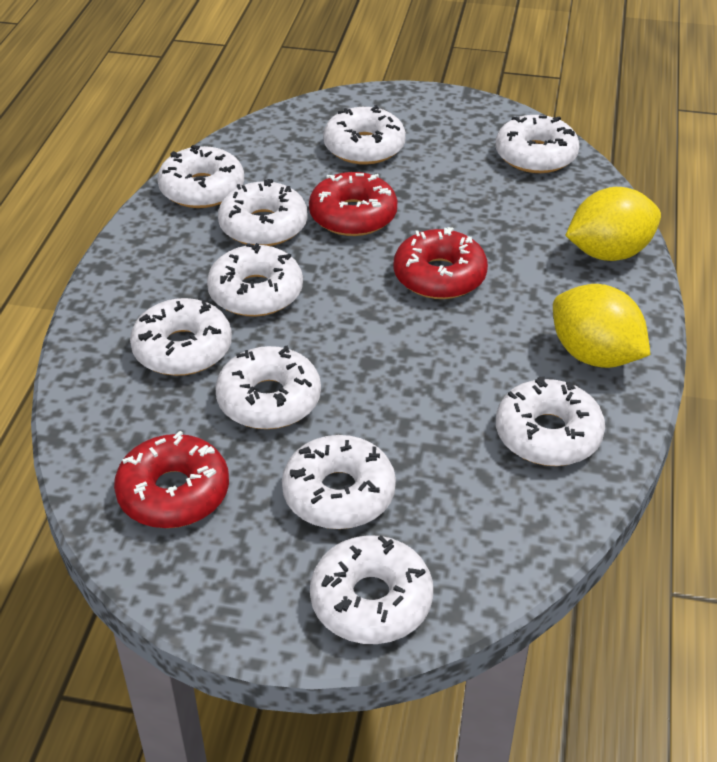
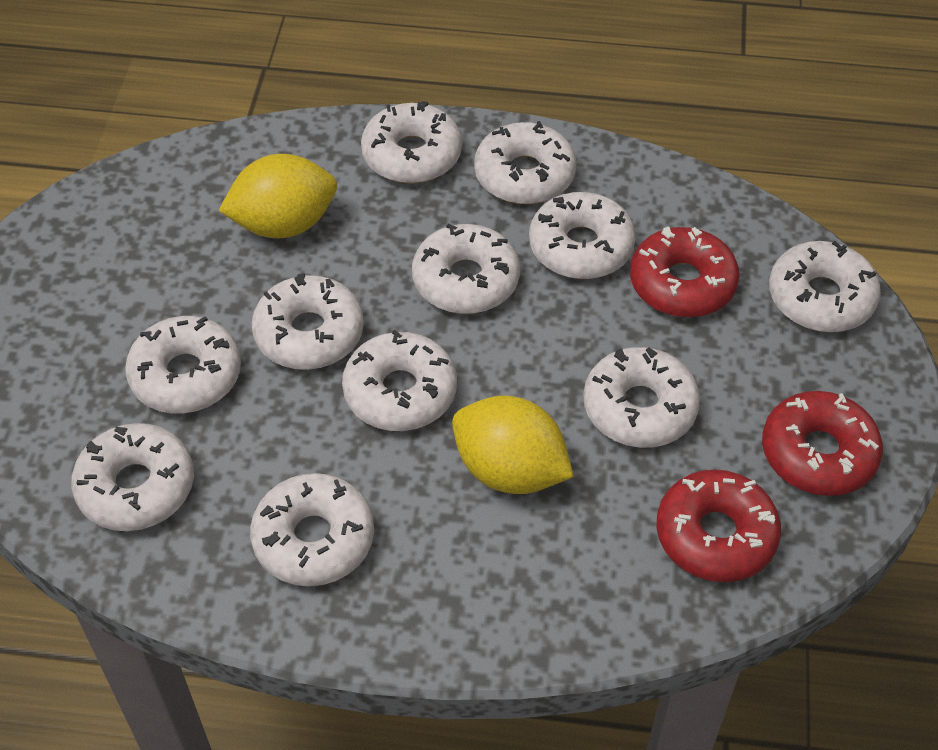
white donut: [130,298,232,376] [157,145,244,208] [207,243,303,317] [215,345,321,429] [218,179,308,246] [282,435,396,529] [310,535,433,644] [323,105,406,165] [496,115,579,173] [496,376,605,466] = 10 -> [71,423,194,531] [125,316,241,414] [250,473,374,586] [252,273,364,370] [342,330,457,431] [361,101,462,183] [412,224,520,314] [474,121,576,204] [529,192,636,279] [583,347,700,448] [769,241,881,332] = 11

